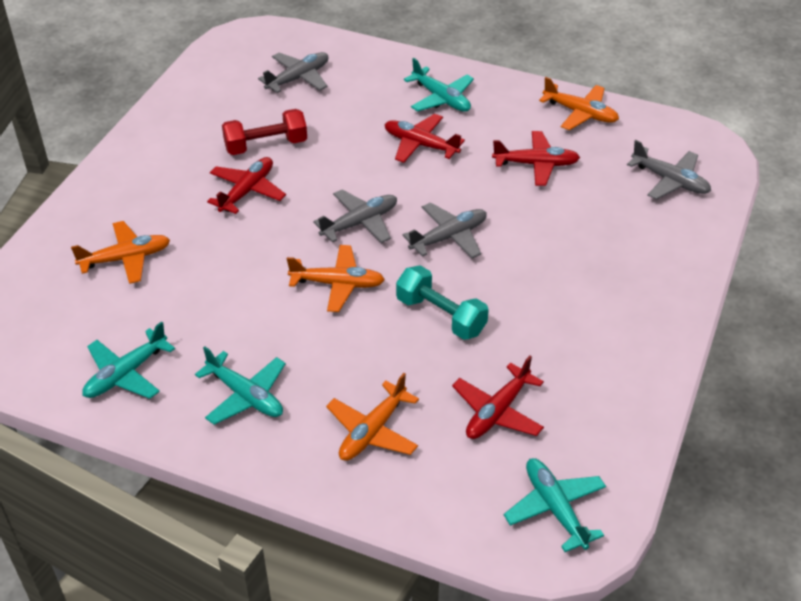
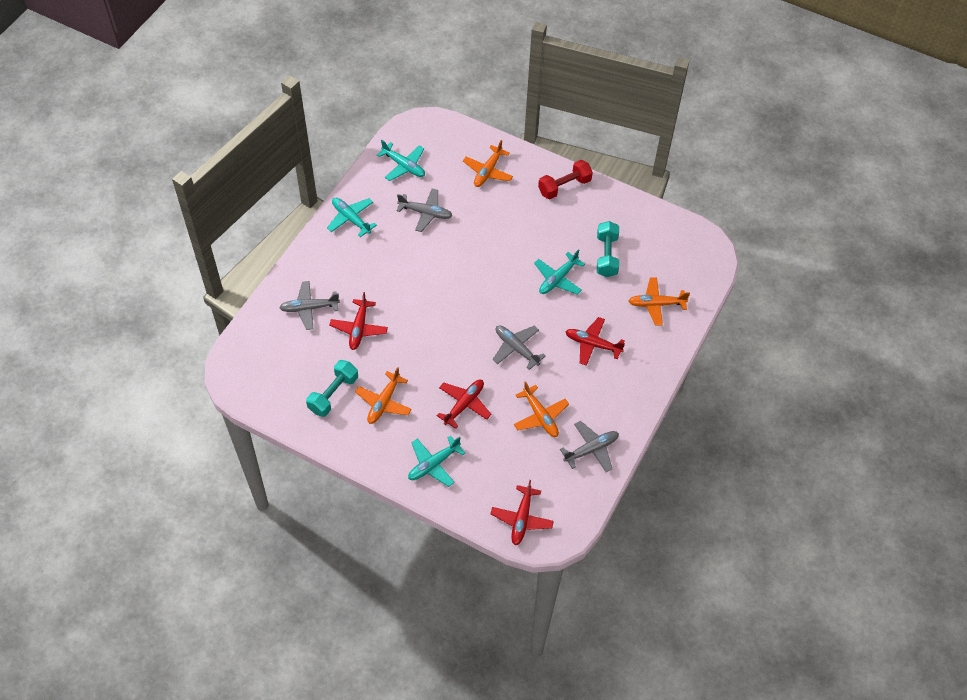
turquoise dumbbell: [396,265,489,340] = 1 -> [306,360,358,417] [597,221,619,277] = 2

